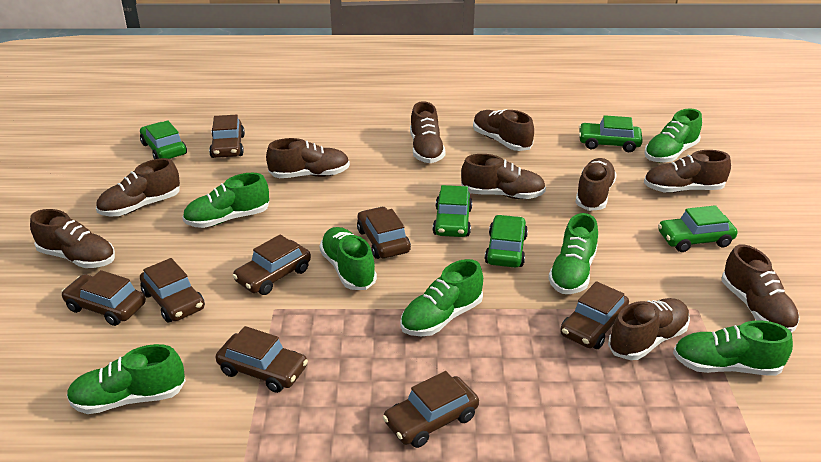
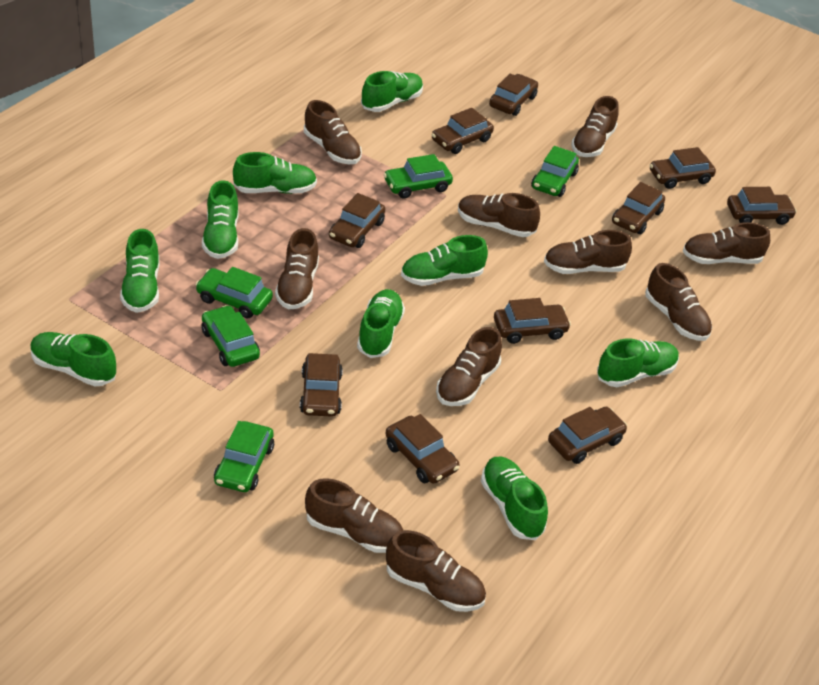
brown car: [61,270,146,326] [140,258,205,322] [209,115,245,158] [216,326,308,393] [233,234,311,295] [357,207,411,259] [383,371,479,448] [560,281,629,349] = 8 -> [300,353,343,417] [329,193,385,248] [385,414,459,484] [432,108,494,154] [489,74,538,116] [494,298,571,344] [548,407,627,464] [612,182,665,234] [650,147,716,189] [727,187,797,225] = 10
green shoe: [67,344,186,414] [182,173,269,228] [319,227,377,290] [400,259,483,337] [548,213,598,294] [644,109,702,162] [673,320,793,376] = 7 -> [30,332,116,386] [120,229,159,313] [202,180,238,259] [233,152,317,194] [357,289,405,358] [361,71,423,112] [401,235,488,286] [481,457,548,540] [597,338,679,387] = 9

